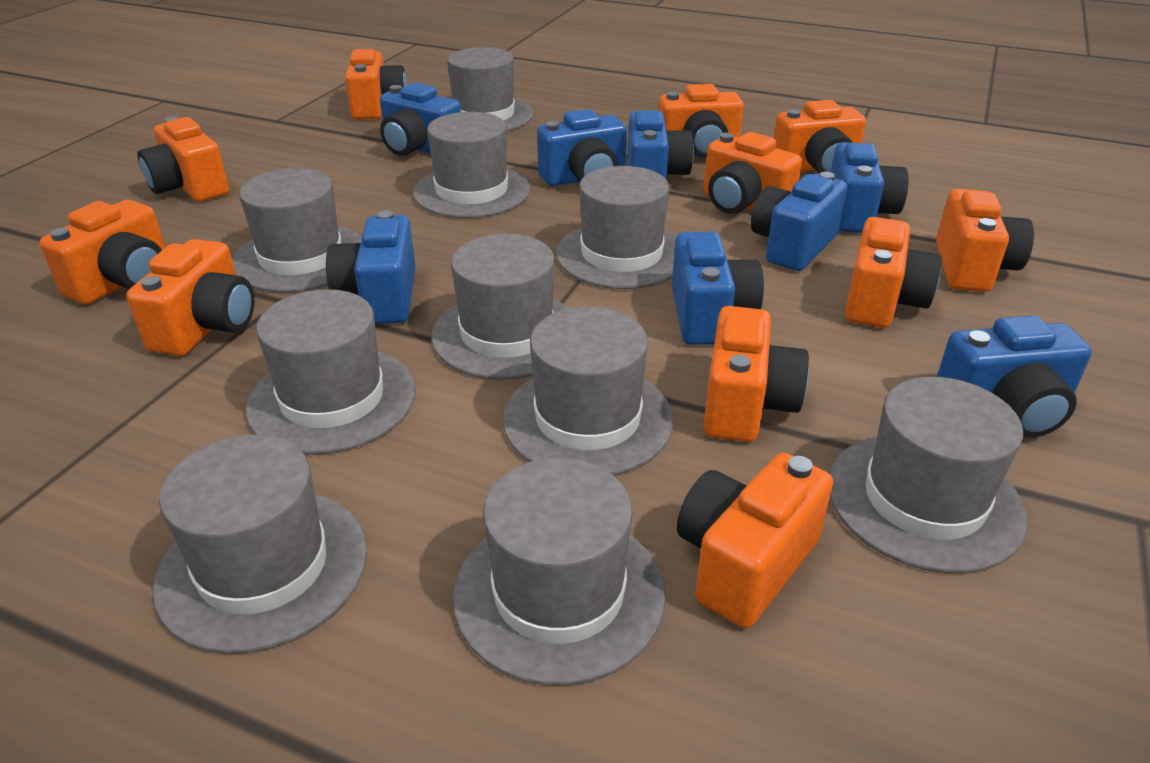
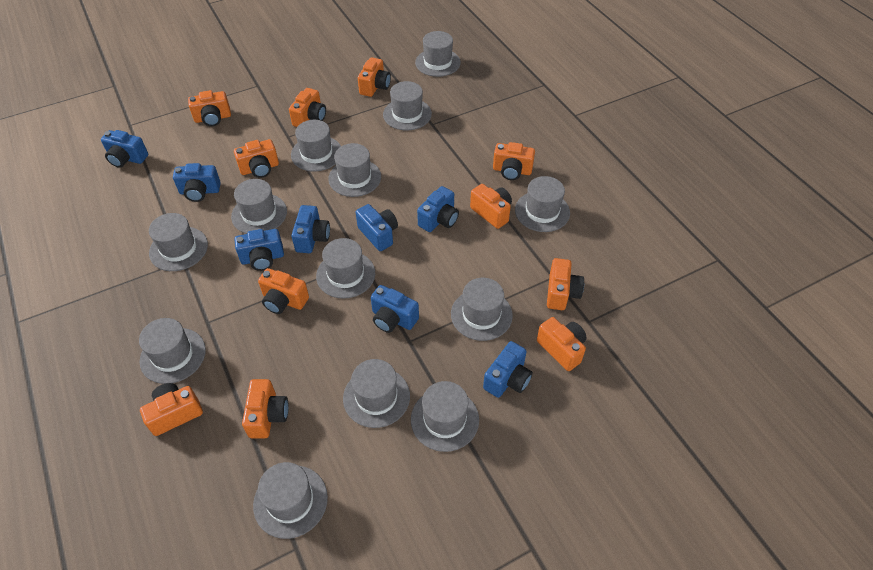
grey hat: [153,435,367,654] [232,168,362,293] [246,289,416,454] [413,112,530,218] [431,234,570,380] [447,47,533,131] [453,458,665,685] [503,307,674,475] [556,166,676,289] [829,377,1027,573] = 10 -> [139,318,206,384] [149,213,208,271] [231,179,287,234] [253,462,328,539] [291,120,341,172] [316,238,375,299] [328,143,381,197] [343,359,410,428] [383,81,432,131] [411,381,479,452] [415,31,461,77] [451,278,513,341] [515,176,570,232] = 13

